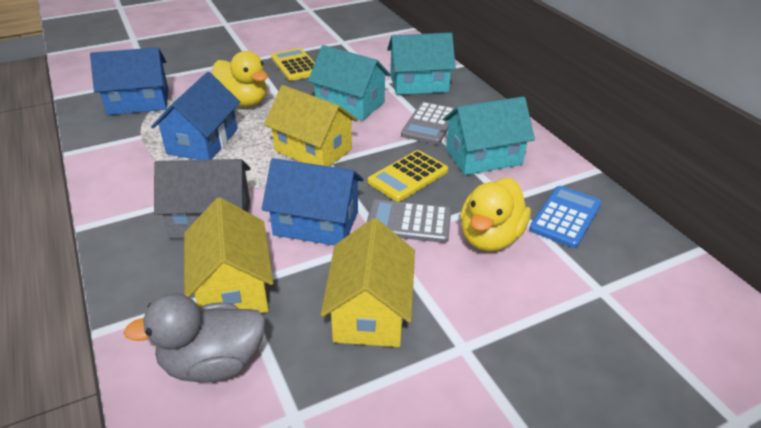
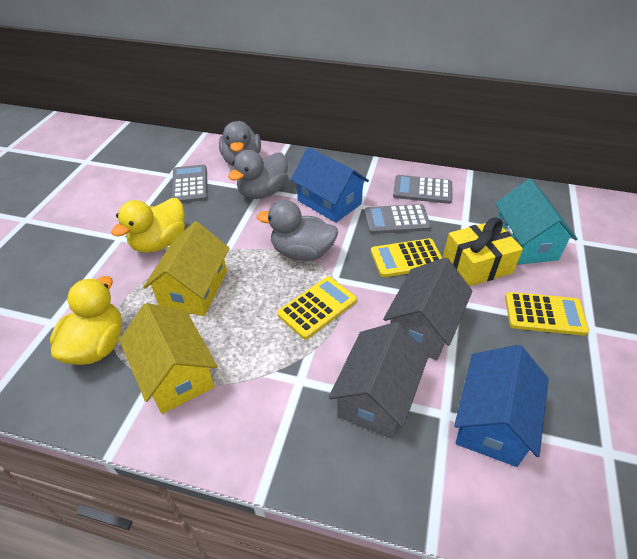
blue calculator: [529,186,602,248] = 1 -> none = 0
blue house: [90,47,169,115] [151,72,240,160] [262,158,364,245] = 3 -> [291,147,369,223] [454,345,549,467] = 2
grey calculator: [367,199,451,243] [401,102,455,144] = 2 -> [172,164,208,203] [365,204,431,234] [393,175,452,204] = 3
grey duck: [123,293,266,382] = 1 -> [219,121,261,167] [228,150,288,199] [257,200,338,261] = 3
grey house: [154,159,251,238] = 1 -> [329,322,429,439] [383,257,472,360] = 2
turquoise house: [308,45,391,121] [387,33,456,95] [443,96,535,175] = 3 -> [495,179,578,265] = 1
yellow calculator: [271,48,315,81] [368,150,448,202] = 2 -> [277,277,357,339] [371,238,442,277] [505,292,589,335] = 3
yellow gift: none = 0 -> [443,217,523,286] = 1
yellow house: [184,197,273,313] [264,85,358,166] [321,218,415,347] = 3 -> [119,303,217,414] [143,221,230,316] = 2

